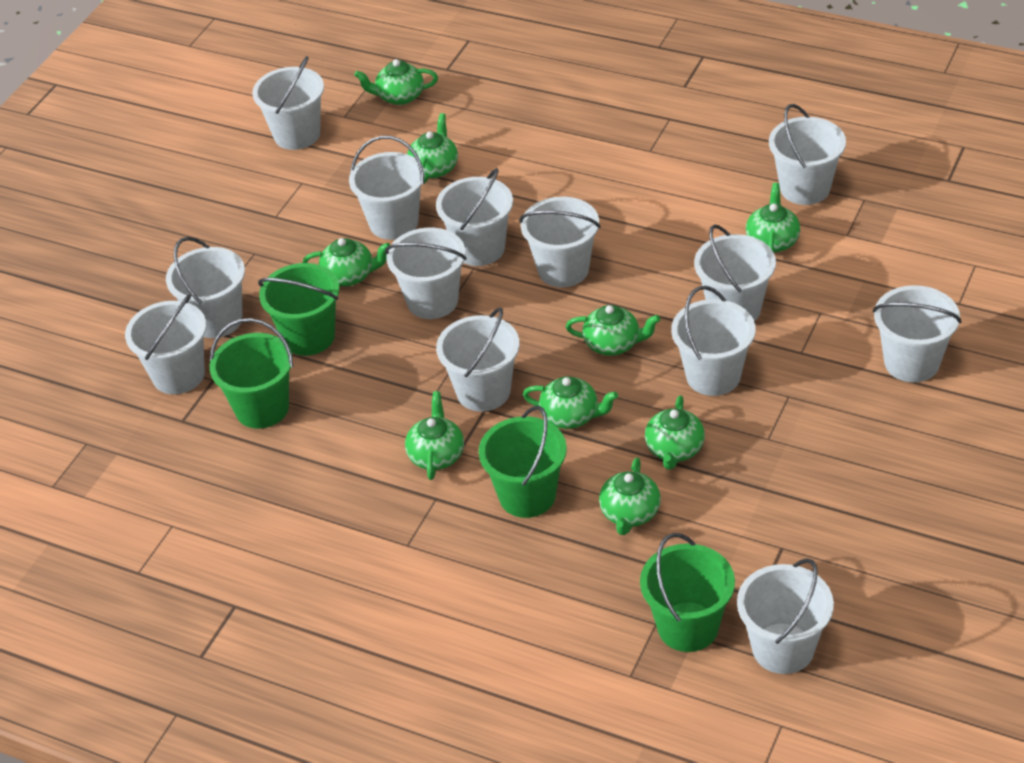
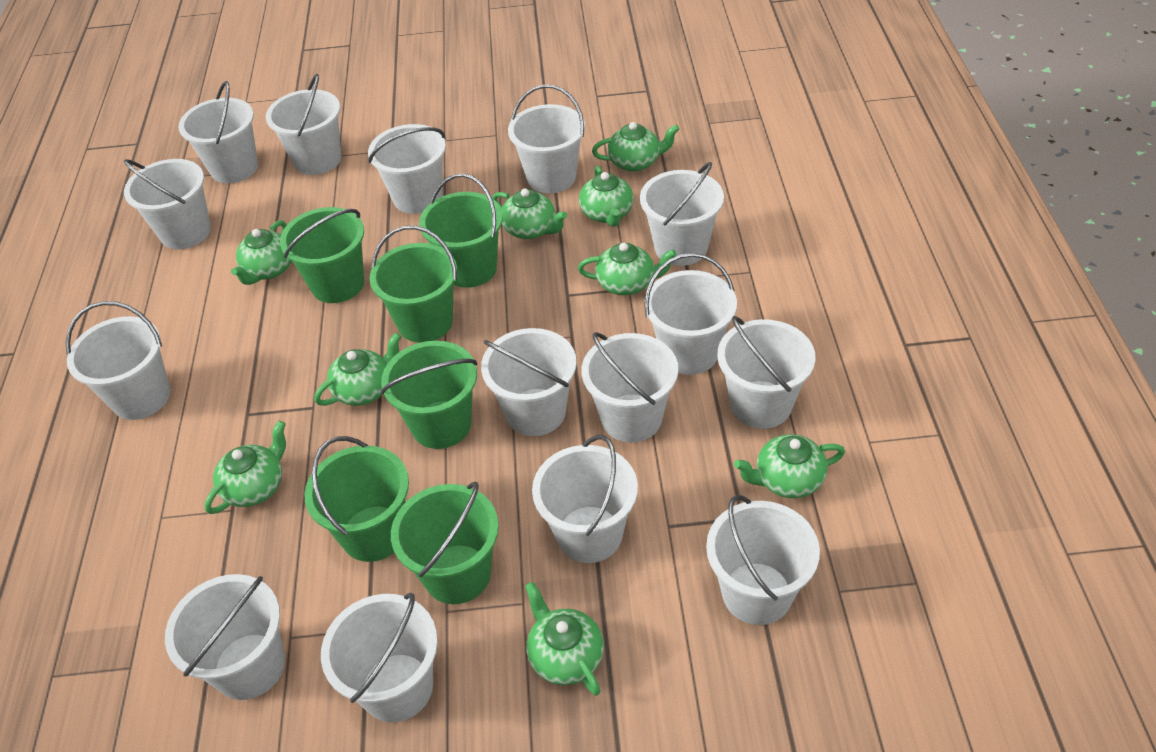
green bucket: [210,318,293,429] [258,263,340,356] [478,406,567,518] [640,533,735,652] = 4 -> [280,207,364,303] [304,436,409,562] [369,226,457,343] [381,341,477,449] [391,481,499,604] [419,173,503,288] = 6
white bucket: [125,294,206,394] [166,237,245,338] [252,56,324,150] [349,136,425,240] [385,228,467,319] [436,168,513,266] [436,307,520,412] [519,197,601,287] [671,286,756,396] [694,224,776,321] [737,558,834,674] [769,104,846,205] [873,285,961,382] = 13 -> [65,301,170,420] [124,159,211,249] [165,574,285,700] [178,81,258,183] [266,74,341,175] [321,593,438,722] [368,124,446,214] [481,328,577,436] [508,85,585,193] [532,435,638,563] [581,332,678,442] [640,162,724,266] [644,253,737,375] [706,495,820,625] [717,316,815,429] = 15

